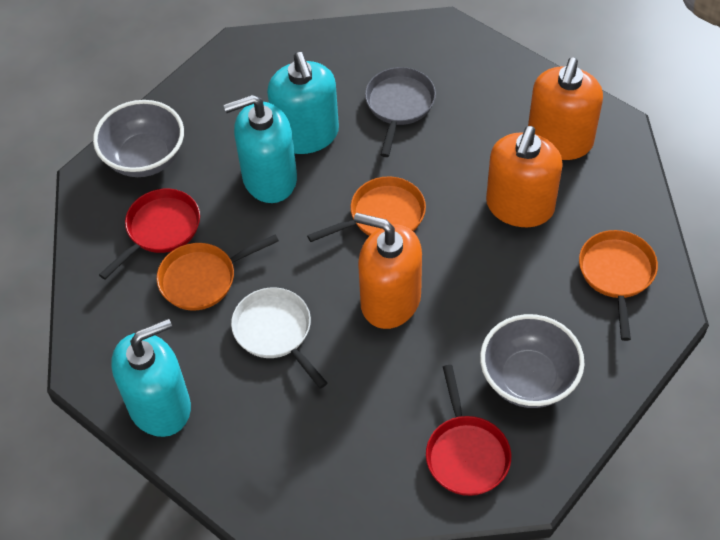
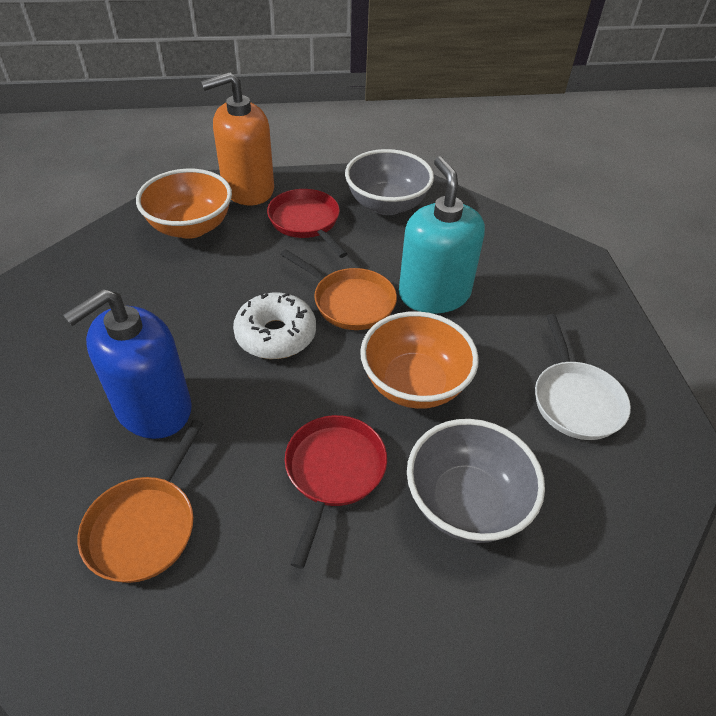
blue soap dispenser: none = 0 -> [63,289,192,439] = 1
grey pan: [365,67,436,157] = 1 -> none = 0
orange bowl: none = 0 -> [136,169,232,239] [360,311,479,409] = 2
orange pan: [157,234,279,311] [307,176,426,242] [579,230,658,341] = 3 -> [78,420,204,583] [281,249,397,330] = 2
orange soap dispenser: [354,213,422,329] [486,126,563,227] [528,58,603,160] = 3 -> [201,72,274,206] = 1
turquoise soap dispenser: [111,319,191,437] [224,95,297,203] [267,52,339,154] = 3 -> [399,156,485,314] = 1
white donut: none = 0 -> [233,293,316,359] = 1

